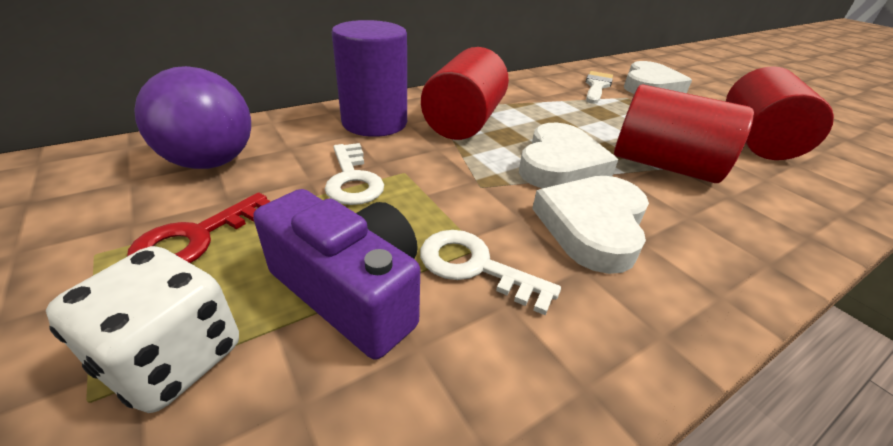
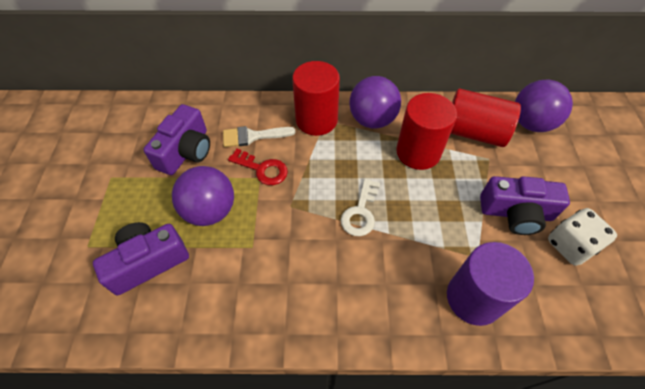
purple ball: [134,66,251,169] = 1 -> [172,166,234,226] [349,76,401,129] [515,79,573,132] = 3
purple camera: [253,189,420,359] = 1 -> [93,222,189,295] [143,104,210,175] [480,176,570,235] = 3
white heart: [519,123,618,188] [532,176,649,274] [624,61,692,94] = 3 -> none = 0
white key: [325,143,384,205] [420,230,561,315] = 2 -> [341,178,380,236] = 1

